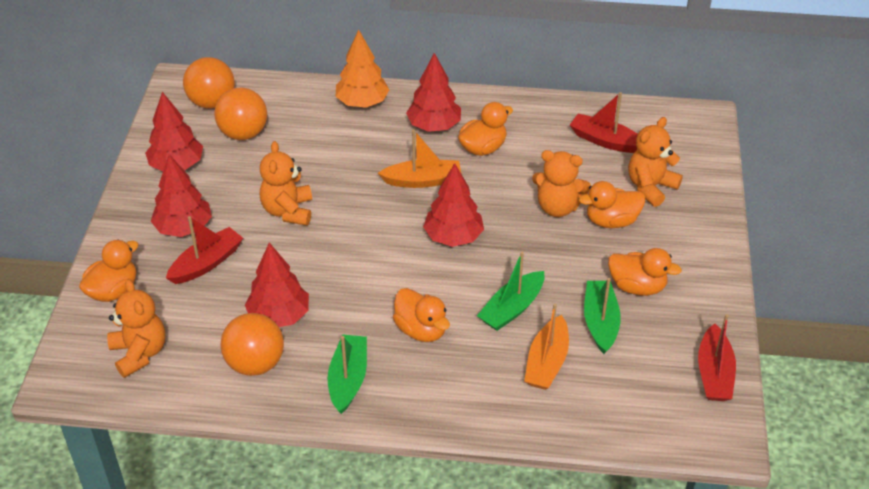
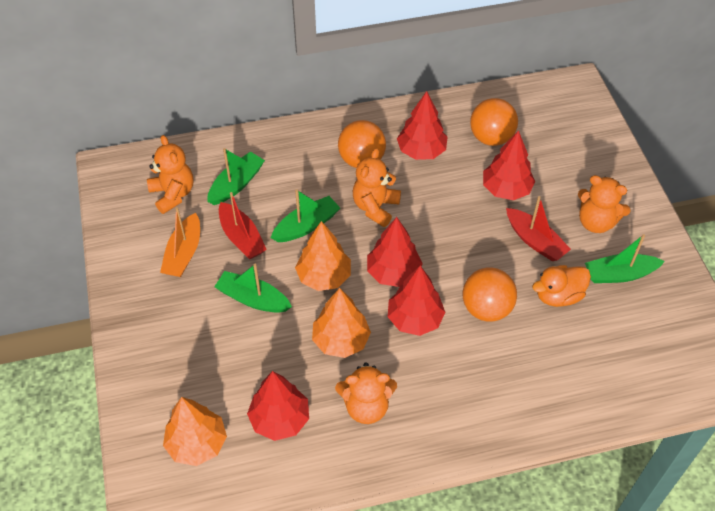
green boat: [328,334,367,414] [477,252,545,331] [584,278,621,354] = 3 -> [207,148,265,205] [214,264,292,313] [271,189,340,242] [585,234,665,283] = 4
orange boat: [378,130,461,188] [524,303,569,390] = 2 -> [160,207,200,277] = 1
orange duck: [79,240,139,302] [393,288,450,342] [458,102,513,156] [579,181,645,228] [608,248,682,296] = 5 -> [532,265,591,307] = 1
orange tree: [336,30,390,108] = 1 -> [163,397,227,466] [295,221,351,291] [312,288,371,358] = 3
red boat: [166,216,243,284] [570,92,638,153] [698,314,736,401] = 3 -> [219,192,267,259] [506,196,571,261] = 2

